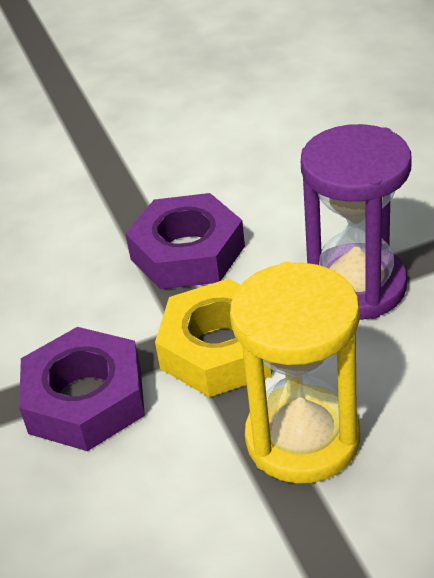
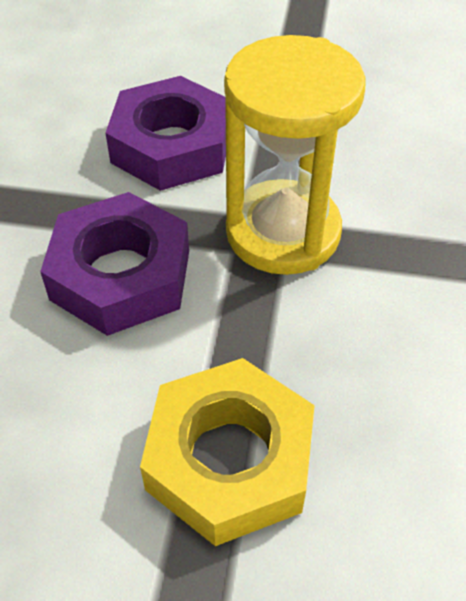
purple hourglass: [301,124,412,320] = 1 -> none = 0

